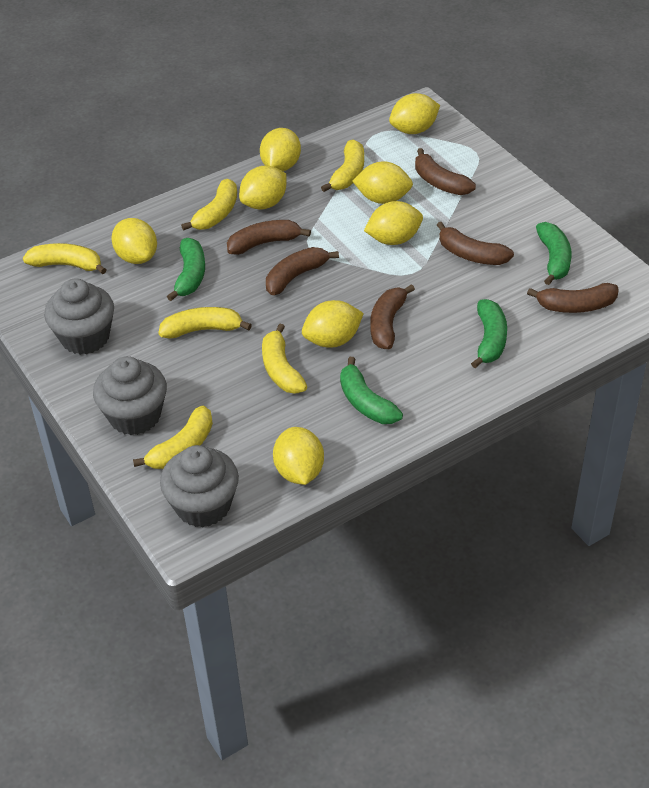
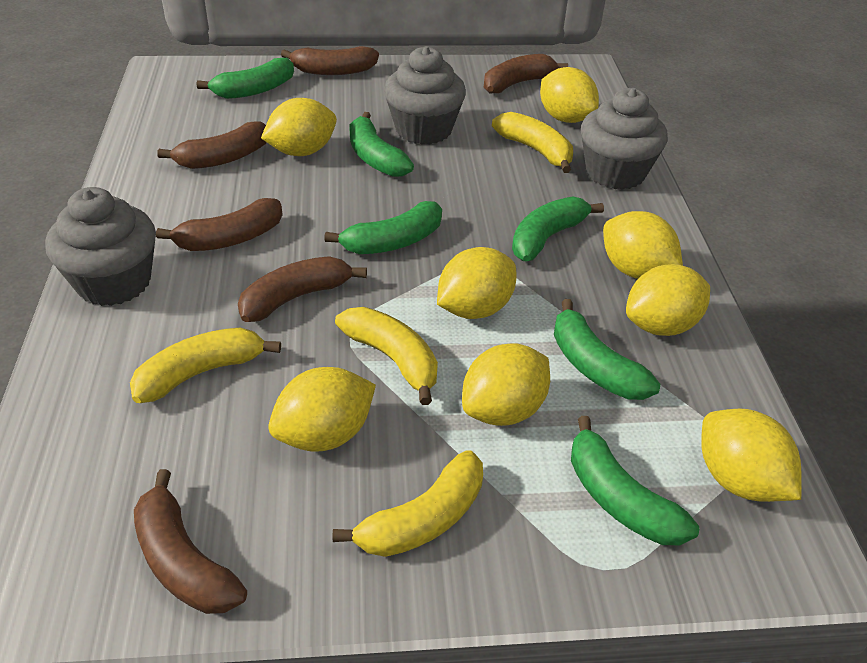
green banana: [167,238,205,301] [340,357,403,424] [471,299,507,368] [536,222,571,285] = 4 -> [197,58,294,99] [324,201,442,254] [349,112,414,177] [512,196,604,261] [554,299,660,400] [571,416,699,545] = 6
yellow banana: [23,243,106,274] [133,406,213,469] [158,307,252,339] [181,179,237,231] [262,324,307,394] [321,140,364,192] = 6 -> [130,328,281,403] [333,450,483,557] [335,307,438,405] [492,112,573,173] = 4

